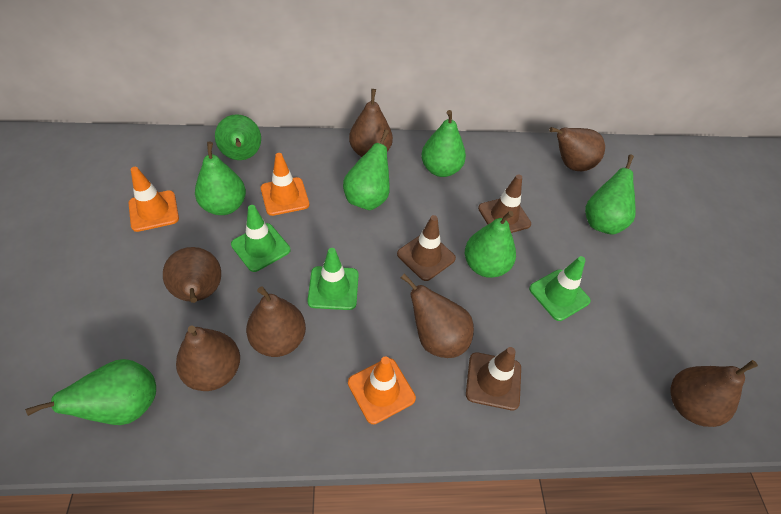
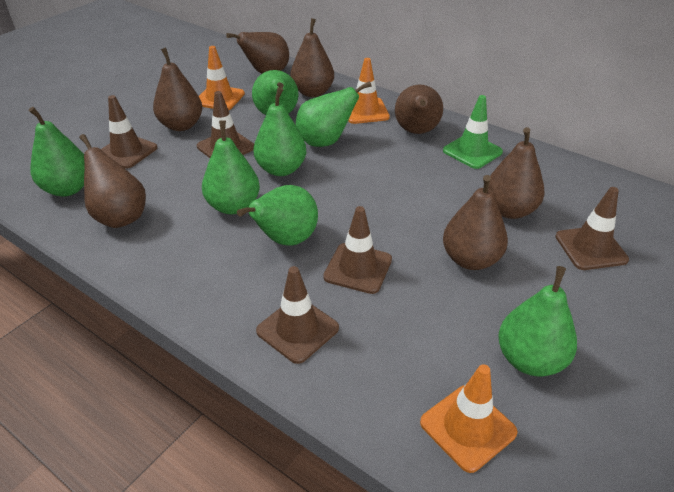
brown traffic cone: [397,215,456,281] [466,347,521,410] [478,174,531,233] = 3 -> [101,95,158,169] [197,91,254,158] [256,266,339,364] [323,206,392,294] [555,187,629,270] = 5
green traffic cone: [231,205,290,272] [307,248,359,310] [529,256,591,321] = 3 -> [443,95,503,169] = 1

